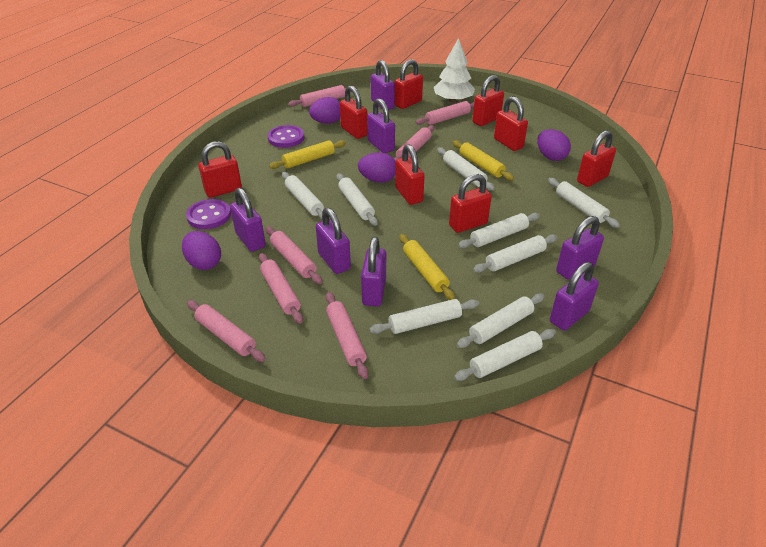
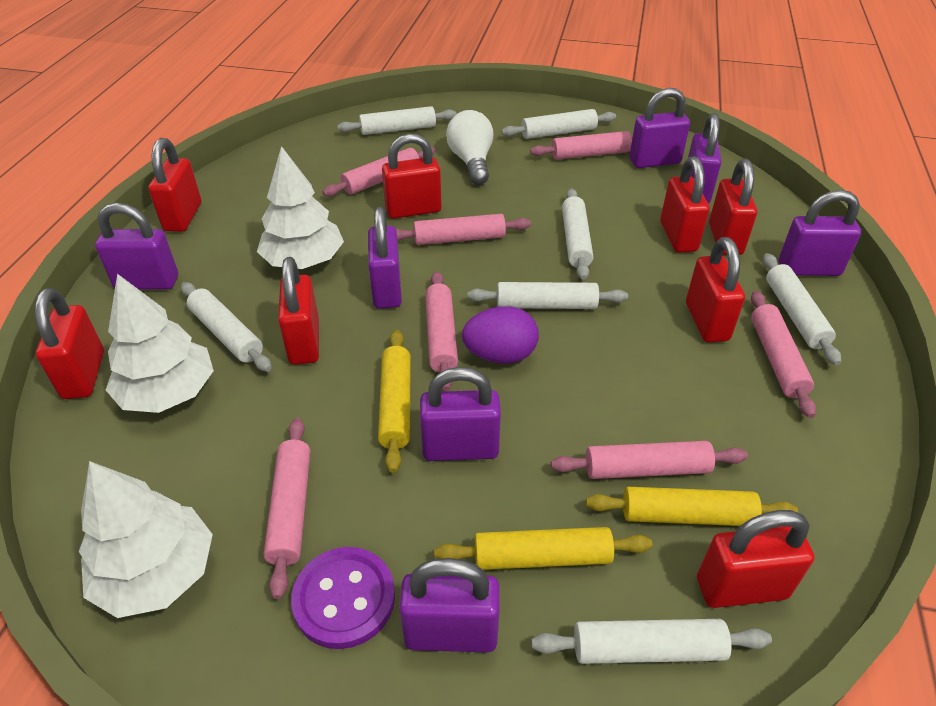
purple button: [186,199,231,229] [268,125,304,148] = 2 -> [291,547,395,649] = 1
purple egg: [182,231,221,270] [309,97,340,124] [358,152,396,183] [537,129,571,161] = 4 -> [462,306,539,364] = 1
white light bulb: none = 0 -> [446,110,493,185] = 1
white rolling pin: [282,172,324,219] [337,173,378,226] [370,299,479,334] [437,147,495,191] [454,329,556,381] [457,294,545,348] [458,213,540,248] [473,235,558,273] [548,178,620,228] = 9 -> [181,282,272,372] [337,106,456,135] [467,282,628,309] [501,109,616,139] [531,619,772,664] [562,188,593,280] [763,253,841,365] = 7
white tree: [434,38,475,103] = 1 -> [79,461,213,618] [106,274,214,413] [257,146,344,269] = 3

